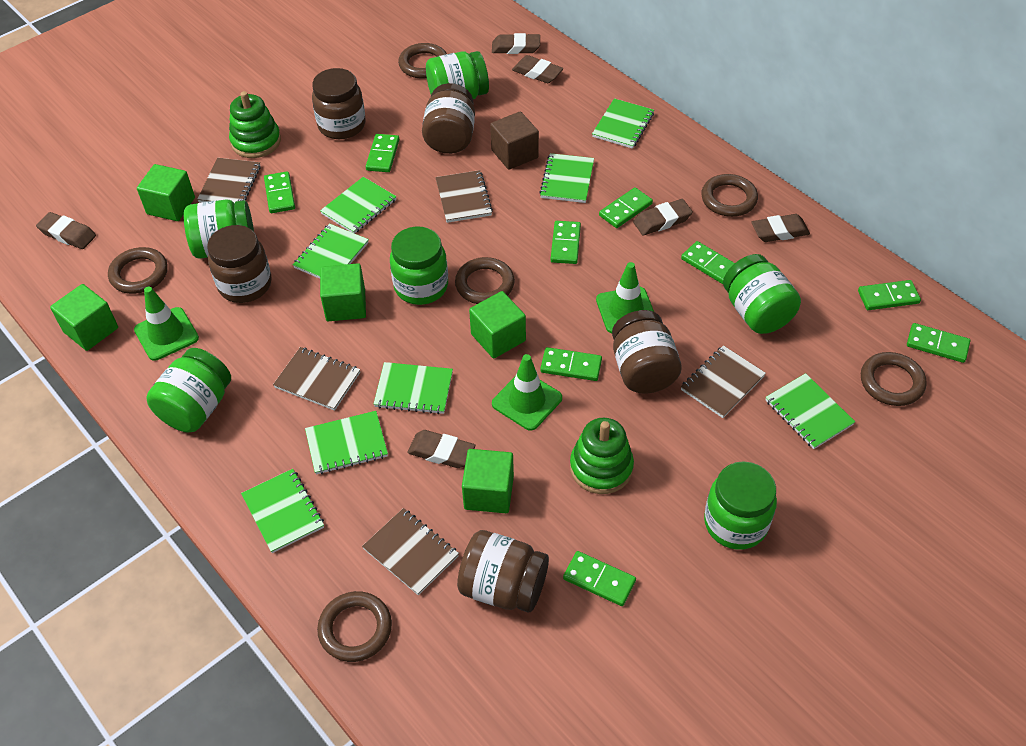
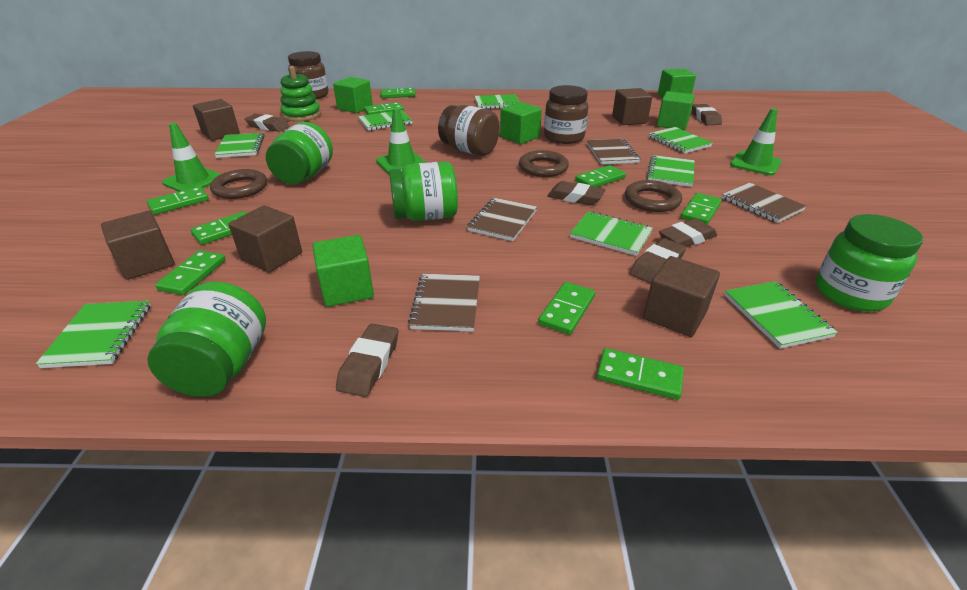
brown cube: [490,111,539,170] = 1 -> [101,211,175,280] [193,99,240,141] [229,205,302,272] [612,88,652,125] [643,256,720,337] = 5
brown jar: [207,225,272,303] [312,68,365,139] [422,83,475,154] [457,530,549,612] [612,310,682,394] = 5 -> [288,51,328,99] [438,105,500,156] [544,85,589,144] = 3
brown notebook: [197,158,261,203] [273,347,360,411] [362,508,459,595] [435,170,493,223] [681,345,766,418] = 5 -> [408,274,480,332] [467,198,537,241] [587,139,640,164] [722,183,806,223] = 4
brown ring: [108,247,168,294] [317,591,392,662] [398,43,447,79] [455,257,515,304] [701,174,758,217] [861,352,927,406] = 6 -> [210,169,267,199] [519,150,569,177] [625,180,682,212] = 3
green jar: [146,348,231,432] [184,199,254,259] [390,227,448,305] [426,51,489,100] [704,461,777,550] [723,254,801,334] = 6 -> [147,282,266,397] [266,122,333,184] [389,161,458,221] [816,214,923,312] = 4
green stacking toy: [229,91,281,158] [570,418,634,494] = 2 -> [280,66,321,121] = 1

